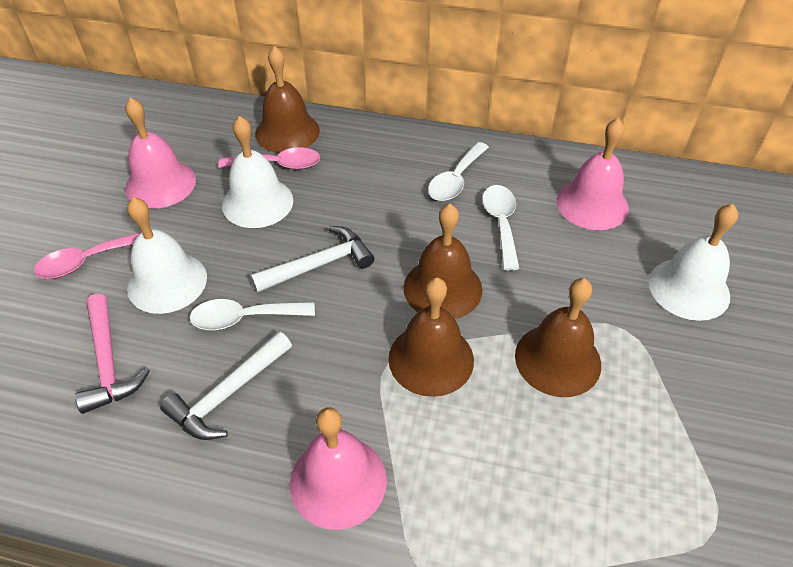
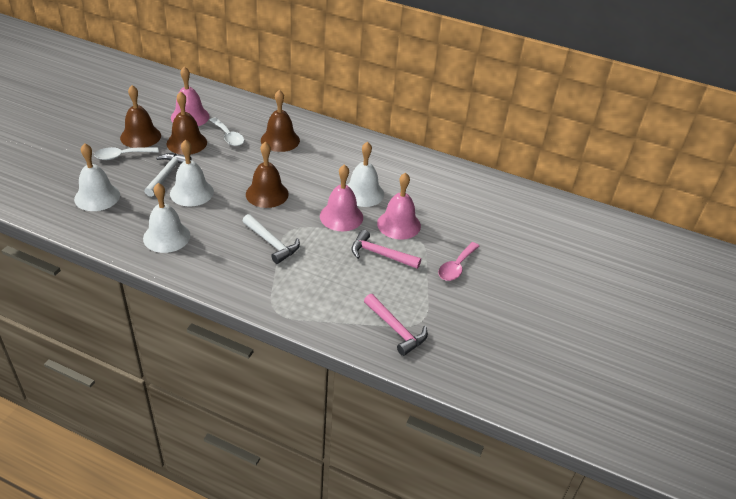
pink hammer: [75,294,150,414] = 1 -> [352,230,421,269] [364,294,428,356] = 2
pink spoon: [34,232,141,279] [218,147,320,170] = 2 -> [438,242,479,281] = 1
white bell: [127,197,207,314] [222,116,293,228] [649,204,738,321] = 3 -> [74,143,120,211] [143,183,190,253] [170,140,214,207] [347,142,384,207] = 4
white spoon: [189,299,315,330] [428,142,489,201] [482,185,520,271] = 3 -> [94,147,159,160] [210,117,244,146] = 2

